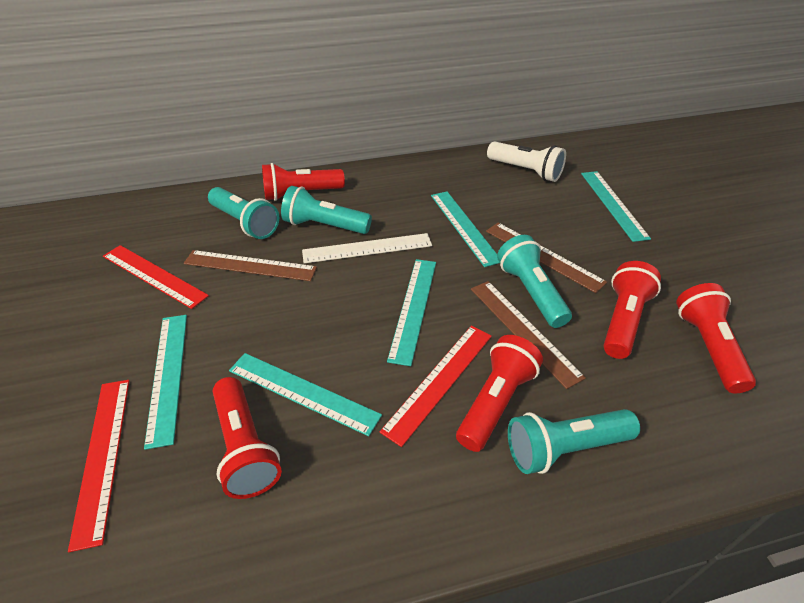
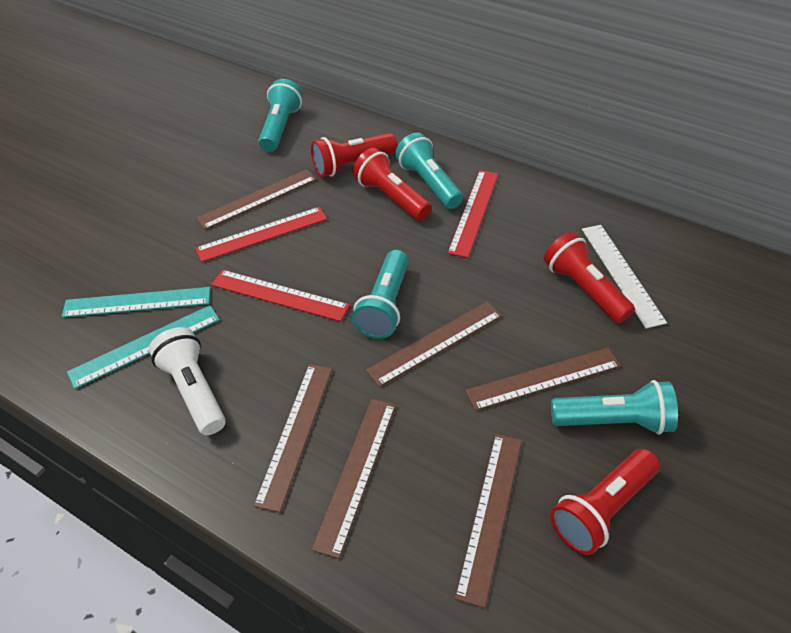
brown ruler: [184,250,317,281] [471,281,586,389] [486,223,607,293] = 3 -> [196,169,317,230] [254,364,332,513] [312,399,396,559] [366,302,502,387] [455,434,522,608] [466,348,621,411] = 6
red flashlight: [213,377,282,499] [262,163,345,201] [456,335,543,452] [604,261,661,359] [676,283,756,393] = 5 -> [311,133,397,177] [353,148,432,221] [544,232,635,323] [550,449,660,555] = 4
turquoise ruler: [144,315,187,450] [229,353,382,436] [387,259,436,366] [431,191,500,267] [581,171,651,242] = 5 -> [62,287,210,318] [67,305,220,389] = 2

